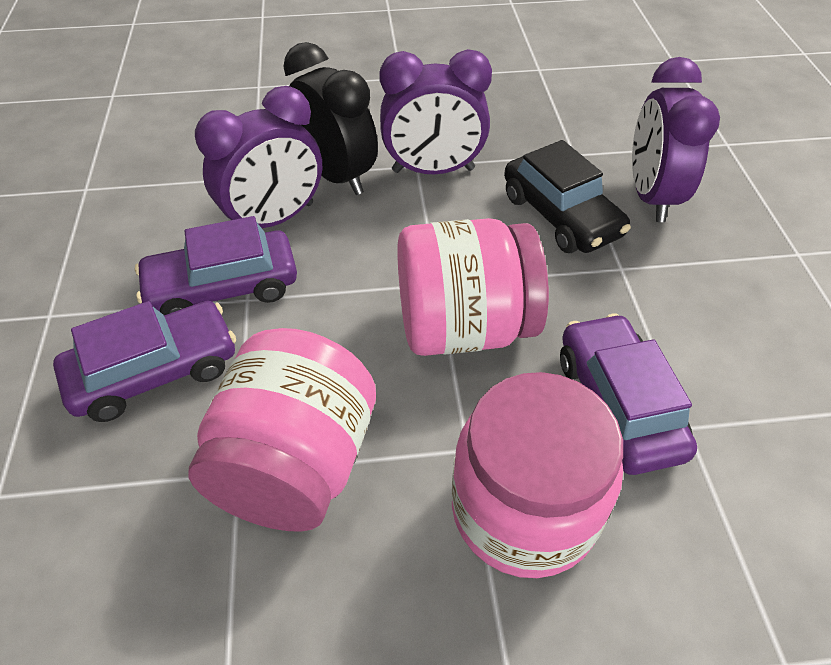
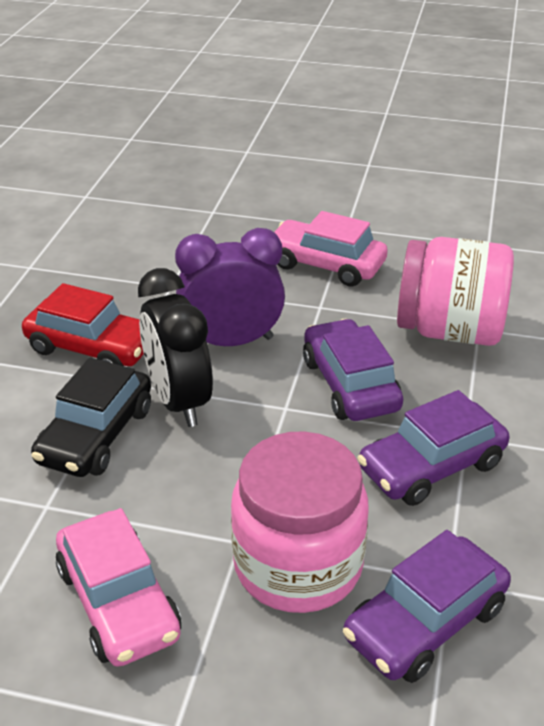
pink car: none = 0 -> [56,508,181,667] [274,211,388,287] = 2
pink jar: [188,328,376,532] [397,218,549,356] [452,372,623,578] = 3 -> [231,431,369,613] [397,237,514,346] = 2
purple clock: [195,86,322,228] [379,49,492,174] [632,57,720,222] = 3 -> [175,228,285,346] = 1
red car: none = 0 -> [22,283,144,366] = 1

